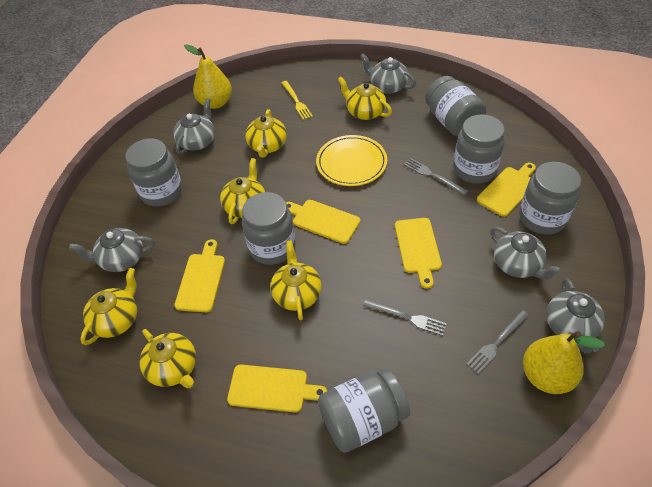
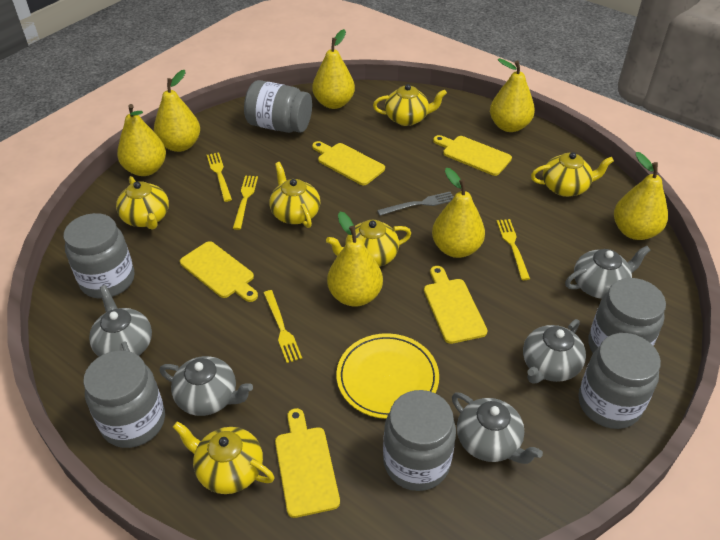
grey fork: [363,299,447,336] [404,158,468,195] [466,310,529,374] = 3 -> [377,192,454,216] = 1
yellow fork: [282,81,313,120] = 1 -> [207,152,232,202] [233,176,258,230] [264,290,302,363] [497,219,530,280] = 4
yellow pear: [184,44,232,109] [523,331,605,394] = 2 -> [117,104,166,176] [154,70,200,152] [312,29,355,109] [327,212,383,307] [432,168,485,258] [490,58,535,132] [614,152,668,240] = 7

